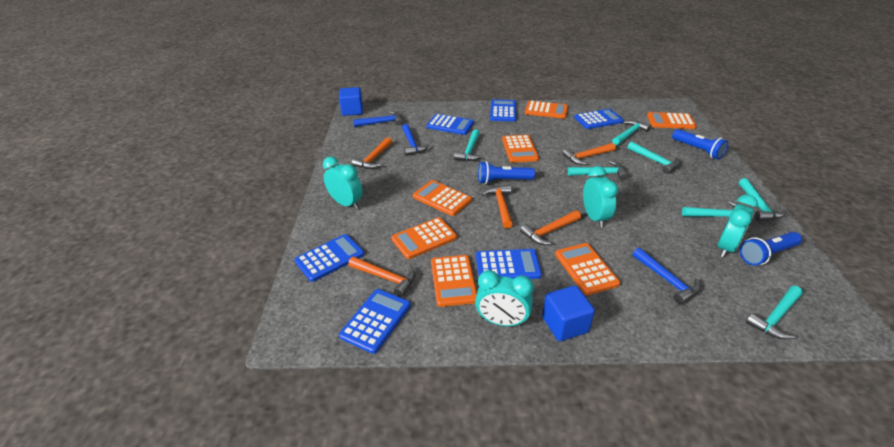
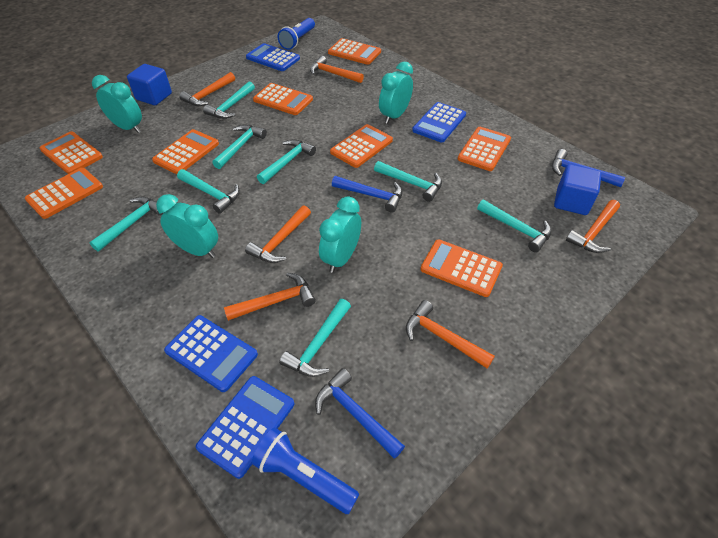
blue calculator: [294,234,364,282] [339,289,411,354] [426,114,474,135] [476,249,542,279] [490,99,516,122] [574,109,624,129] = 6 -> [164,315,258,392] [196,376,294,479] [246,43,300,71] [412,102,466,142] = 4
blue flashlight: [478,161,535,184] [672,129,729,160] [740,232,802,266] = 3 -> [251,428,359,514] [278,18,315,50] = 2
orange calculator: [391,217,457,259] [413,180,472,216] [431,255,477,307] [502,135,539,163] [525,100,568,119] [555,243,620,295] [647,112,697,129] = 7 -> [25,168,103,219] [39,131,103,174] [152,129,219,174] [253,83,313,115] [328,38,381,65] [330,124,393,168] [420,239,503,297] [458,127,511,171] = 8
orange hammer: [348,256,416,297] [352,137,392,169] [482,185,513,228] [520,210,581,245] [562,143,615,165] = 5 -> [179,72,235,106] [224,273,316,321] [245,206,311,263] [310,56,364,83] [406,300,495,368] [566,200,620,253] = 6
turquoise hammer: [454,129,483,161] [568,161,628,180] [612,120,651,146] [627,141,680,174] [682,201,754,226] [739,178,787,221] [746,286,803,339] = 7 -> [89,196,163,252] [177,169,240,214] [203,81,255,119] [212,125,267,169] [257,139,316,184] [279,299,351,377] [374,161,442,202] [477,200,552,252] = 8

